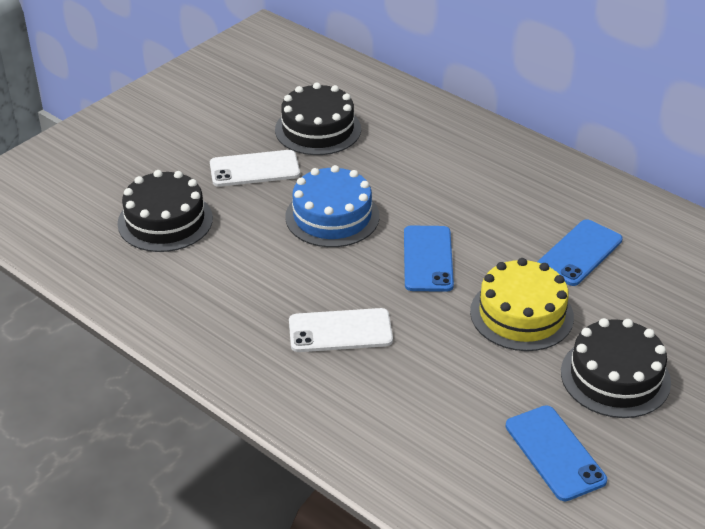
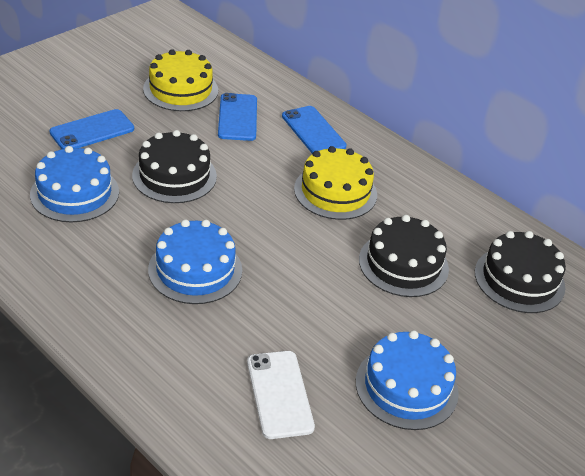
blue cake: [285,165,380,247] = 1 -> [30,146,119,222] [148,219,242,304] [356,330,459,430] = 3
white phone: [210,150,300,187] [289,308,393,352] = 2 -> [247,351,315,439] = 1
yellow cake: [470,258,574,351] = 1 -> [143,49,218,111] [294,146,377,220] = 2

